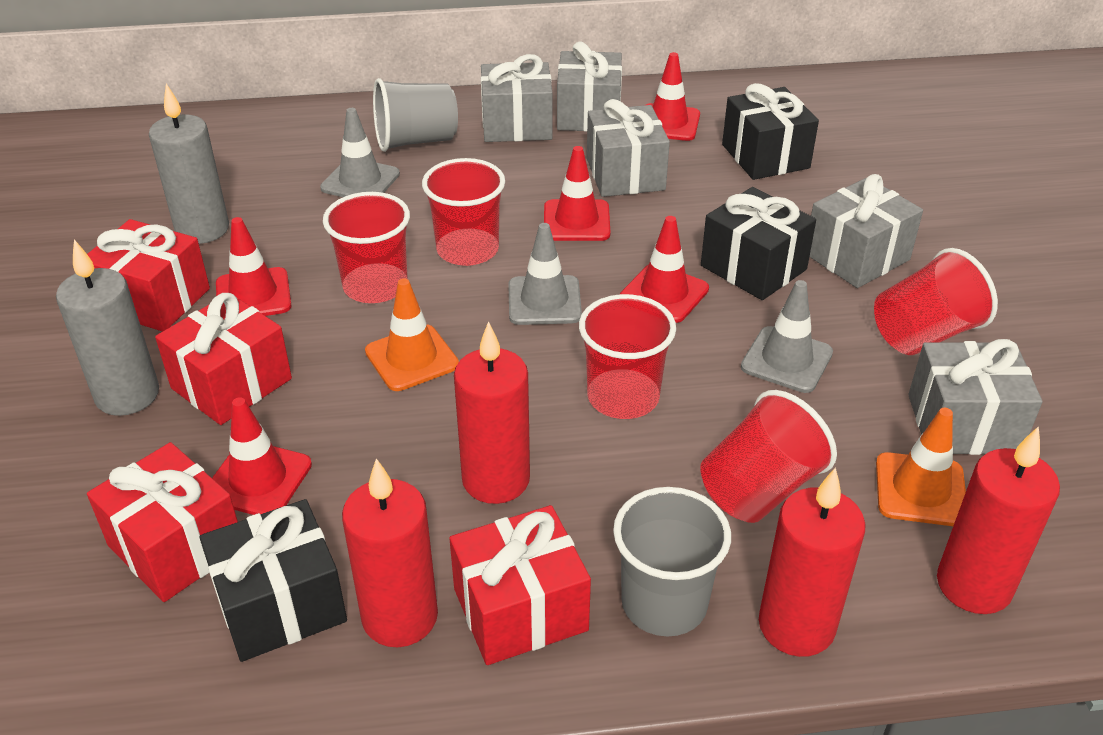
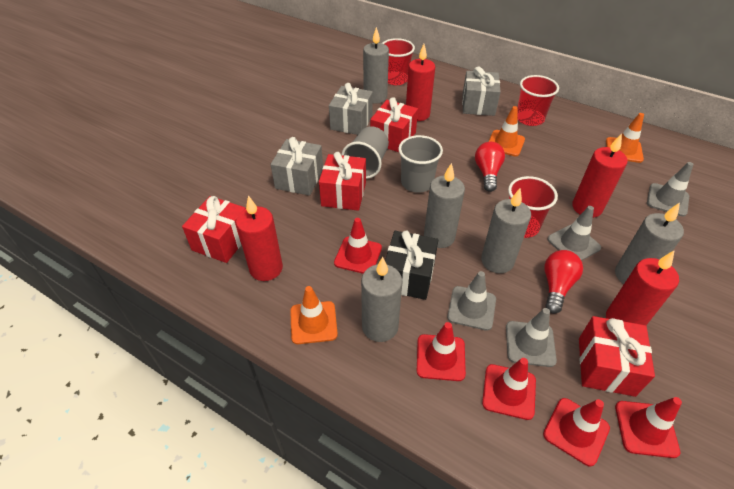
black gift: [199,499,347,662] [701,187,816,300] [722,83,819,180] = 3 -> [385,230,438,300] = 1
grey candle: [56,240,159,416] [149,84,229,244] = 2 -> [361,257,403,342] [363,27,389,104] [424,163,465,248] [481,188,531,273] [615,203,684,284] = 5
grey gift: [481,54,553,142] [557,42,622,132] [587,99,670,197] [810,174,923,288] [908,339,1043,455] = 5 -> [271,137,323,196] [329,83,373,135] [462,66,501,116] = 3
grey traffic cone: [320,108,400,197] [508,223,582,325] [741,280,833,393] = 3 -> [447,271,496,331] [506,308,557,367] [547,206,601,261] [647,162,693,216] = 4
orange traffic cone: [365,278,459,391] [876,408,966,526] = 2 -> [290,286,338,344] [488,106,525,156] [606,113,644,163] = 3
red cup: [323,192,410,303] [422,158,505,266] [579,294,676,419] [700,390,837,523] [874,248,998,355] = 5 -> [382,38,415,85] [508,176,558,238] [517,75,559,126] = 3
red light bulb: none = 0 -> [475,142,505,192] [544,250,583,314] = 2

